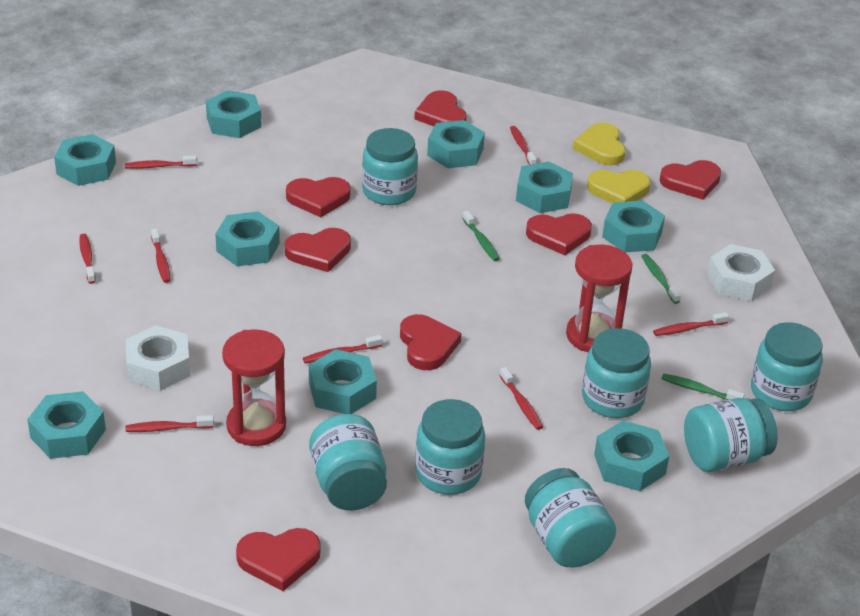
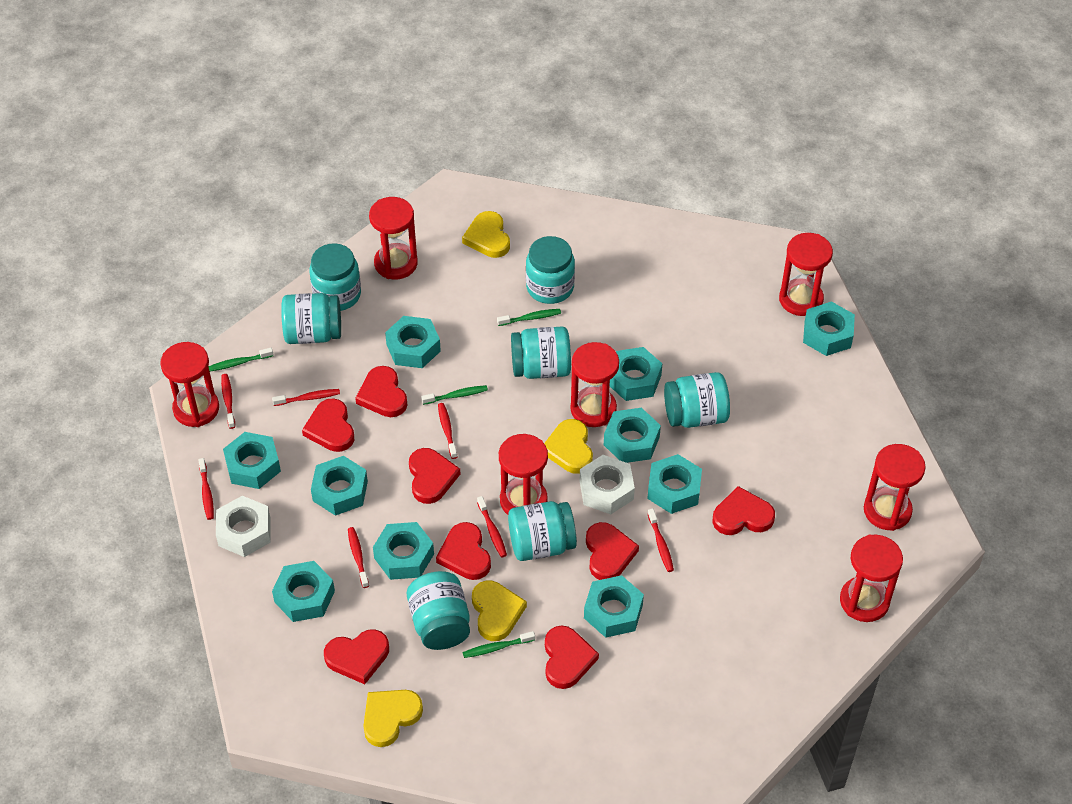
green toothbrush: [462,211,500,261] [642,254,681,304] [661,374,745,400] = 3 -> [208,348,273,372] [421,385,488,405] [463,631,535,658] [497,309,561,326] = 4
red heart: [236,528,321,591] [285,228,351,272] [286,177,350,217] [400,314,461,370] [414,90,467,126] [526,213,592,255] [660,160,721,200] = 7 -> [302,398,354,452] [324,629,389,684] [355,366,407,417] [409,448,461,504] [436,522,491,580] [545,626,599,689] [586,522,639,580] [712,486,775,535] = 8
red hourglass: [222,330,286,446] [566,245,633,352] = 2 -> [160,342,219,427] [369,197,418,280] [499,434,548,515] [571,342,619,427] [779,233,833,316] [840,534,903,622] [864,444,926,531] = 7
red toothbrush: [79,234,96,284] [125,155,197,169] [126,415,214,432] [151,229,171,283] [303,335,383,363] [499,367,543,430] [510,126,537,165] [653,312,729,336] = 8 -> [198,458,214,520] [221,374,235,429] [272,389,340,406] [348,527,369,588] [438,403,457,459] [477,496,507,558] [648,509,674,572] = 7
turquoise nut: [27,391,106,459] [54,134,116,186] [206,90,262,138] [215,211,280,266] [309,349,377,414] [427,120,485,168] [516,162,573,213] [594,420,669,491] [602,201,665,252] = 9 -> [223,432,281,489] [272,561,335,622] [311,456,368,516] [373,522,434,580] [385,316,441,368] [584,575,644,638] [604,408,661,463] [609,347,662,401] [647,454,702,514] [803,301,855,356] = 10
yellow heart: [573,123,626,166] [587,170,651,203] = 2 -> [363,690,423,747] [462,211,510,258] [472,581,527,641] [544,419,593,474] = 4

